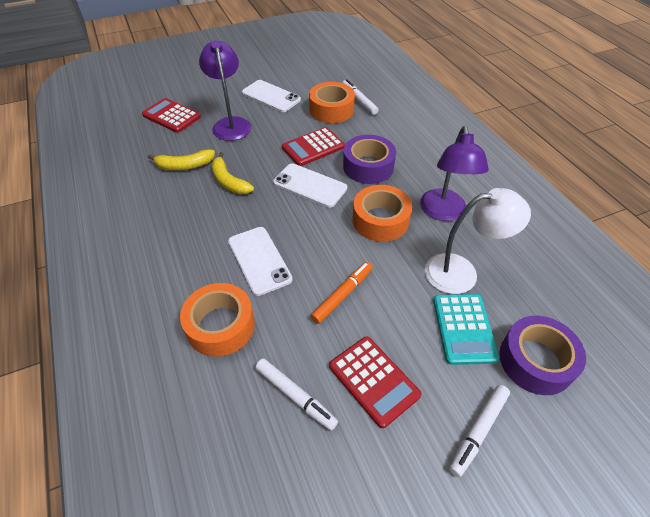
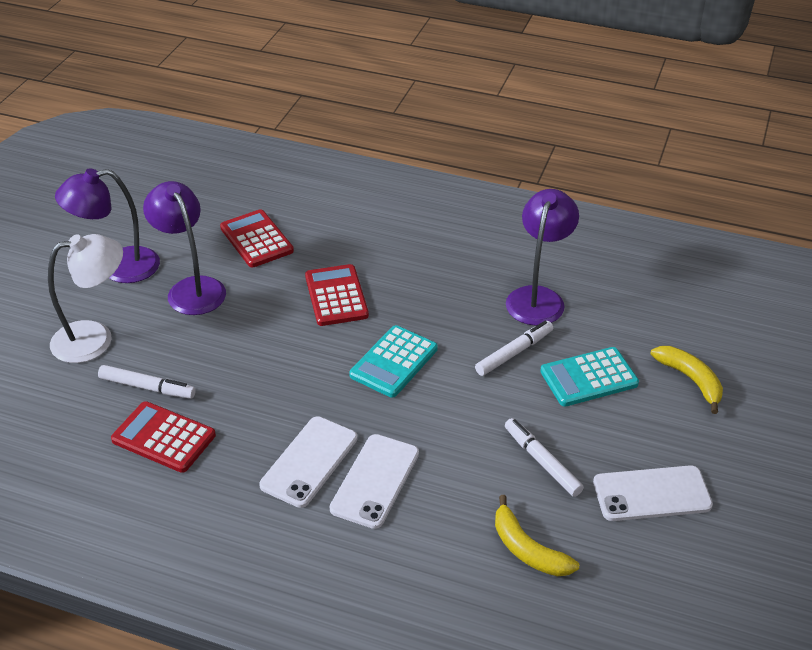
orange marker: [311,262,373,324] = 1 -> none = 0
orange tape: [180,283,255,357] [309,82,355,123] [353,185,412,242] = 3 -> none = 0
purple lamp: [199,40,251,141] [420,126,489,221] = 2 -> [55,168,160,283] [143,181,226,315] [506,189,579,326] = 3
purple tape: [343,135,396,184] [499,316,586,395] = 2 -> none = 0
turquoise calculator: [433,294,499,365] = 1 -> [349,325,438,398] [540,347,639,407] = 2

